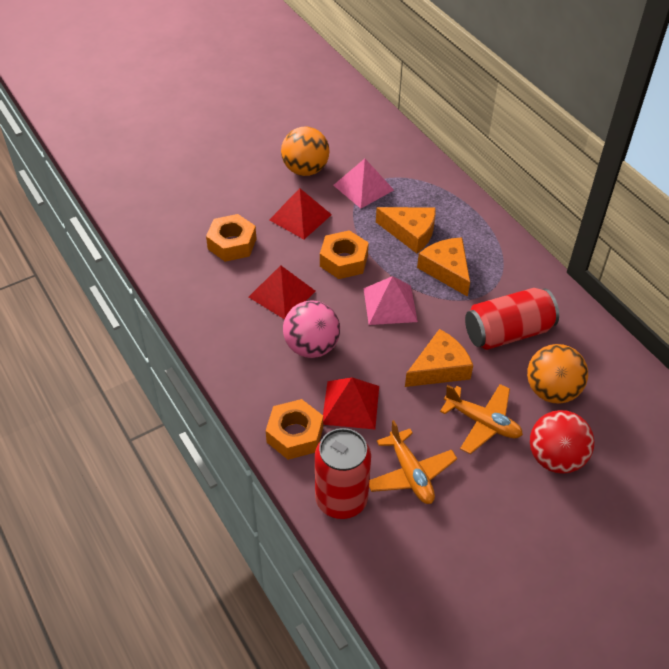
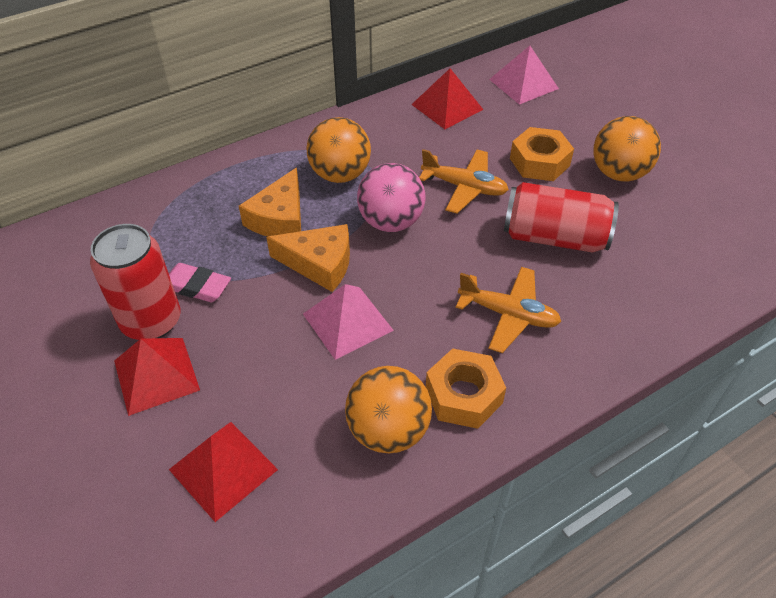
orange ball: [281,126,330,176] [527,344,588,404] = 2 -> [306,117,371,183] [345,366,432,453] [593,116,661,182] = 3
orange cheese: [376,207,436,253] [405,329,473,387] [417,238,470,297] = 3 -> [239,168,301,237] [266,224,350,292] = 2
orange nut: [206,214,256,262] [266,399,323,460] [320,230,369,279] = 3 -> [426,348,506,429] [510,127,574,181] = 2
pink eraser: none = 0 -> [169,263,231,302] = 1
red ball: [530,410,594,474] = 1 -> none = 0

